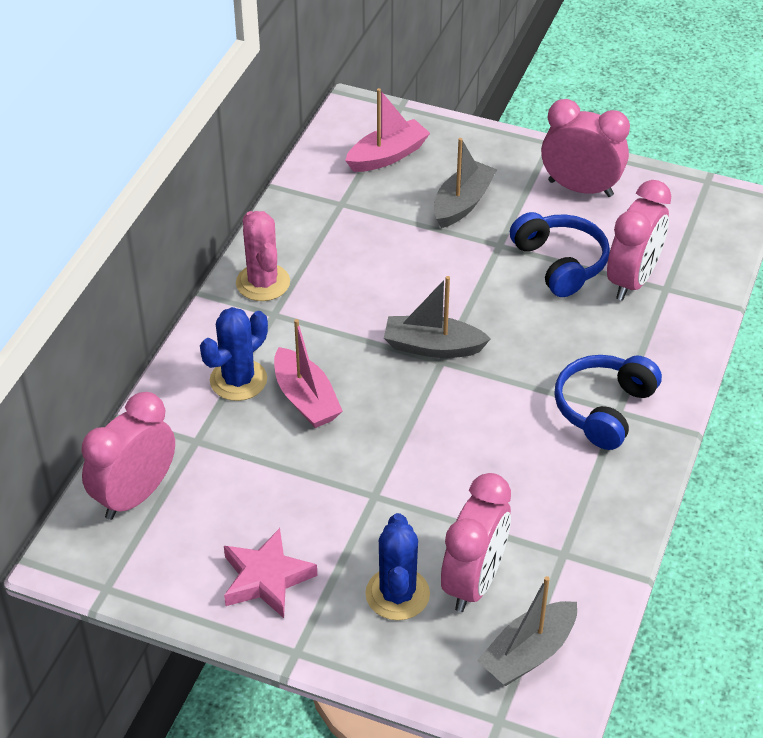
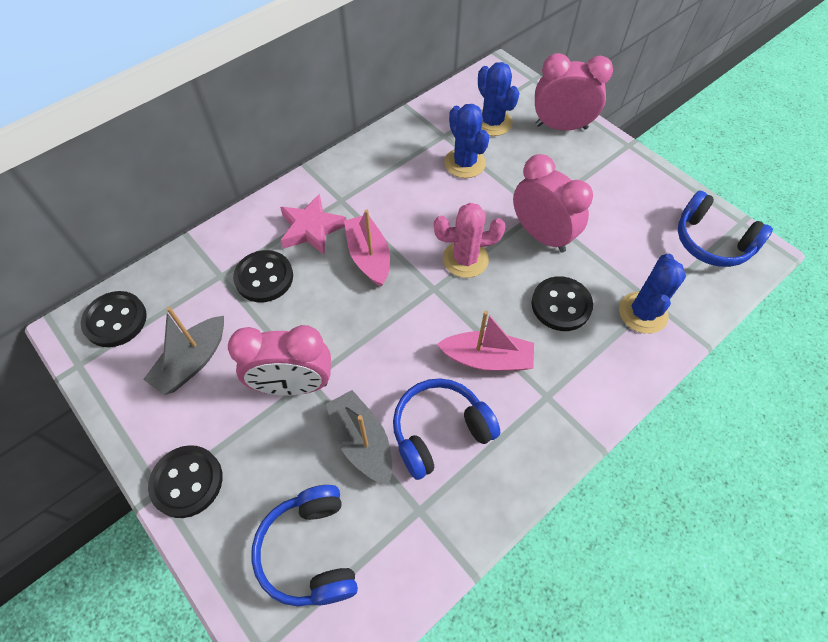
black button: none = 0 -> [81,291,147,347] [148,445,223,518] [233,250,293,302] [531,276,593,331] = 4
blue cactus: [200,307,268,401] [365,513,430,620] = 2 -> [444,104,489,178] [478,62,520,136] [619,254,686,334] = 3
blue headphones: [510,212,610,297] [554,355,662,450] = 2 -> [251,485,358,606] [393,378,500,480] [678,191,773,267] = 3
grey boat: [384,276,491,358] [434,138,497,228] [477,576,577,686] = 3 -> [143,307,224,395] [326,390,392,485] = 2
pink clock: [81,392,175,520] [441,473,511,612] [541,99,630,197] [607,180,671,301] = 4 -> [228,325,331,395] [513,154,593,253] [535,53,613,131] = 3

